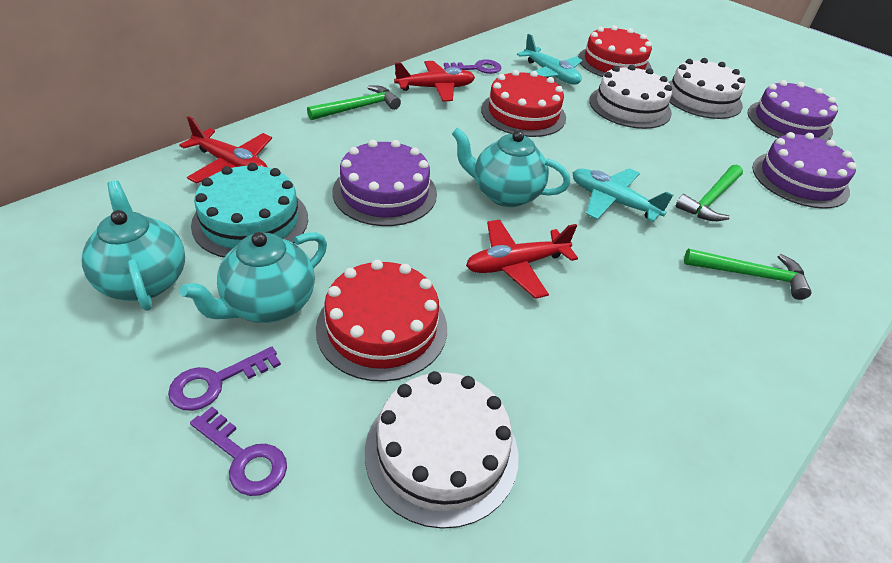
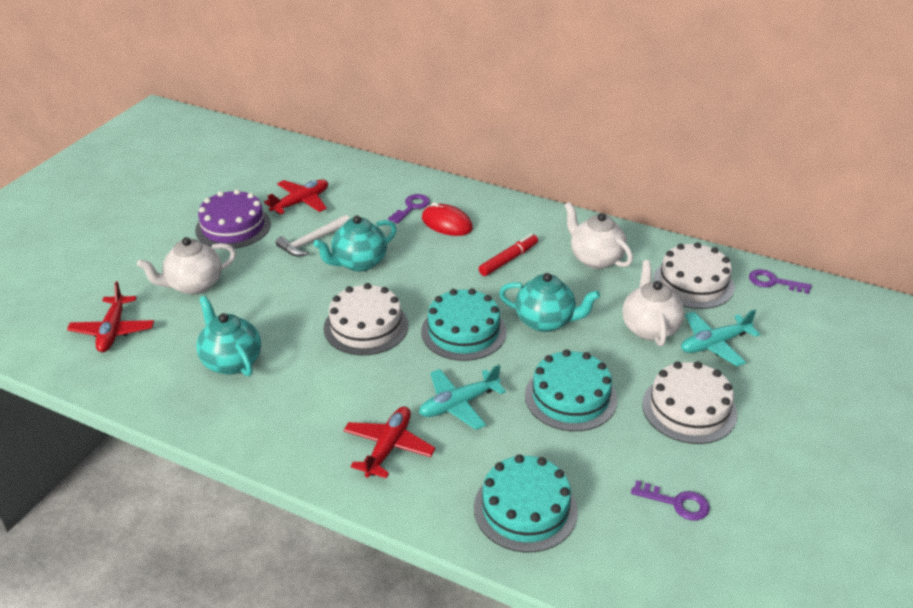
green hammer: [307,85,401,120] [676,164,743,221] [684,249,811,300] = 3 -> none = 0
purple cake: [332,140,437,226] [747,80,838,141] [752,132,857,209] = 3 -> [195,189,271,249] = 1
red cake: [316,260,447,382] [481,70,566,137] [578,25,652,77] = 3 -> none = 0
red marker: none = 0 -> [479,234,538,276] = 1
red mouse: none = 0 -> [422,202,473,236] = 1
turquoise cake: [191,163,308,258] = 1 -> [421,288,506,361] [474,455,578,552] [525,350,617,431] = 3
white hammer: none = 0 -> [276,215,350,256] = 1
white teapot: none = 0 -> [137,237,236,295] [564,202,633,269] [622,260,684,346] = 3

